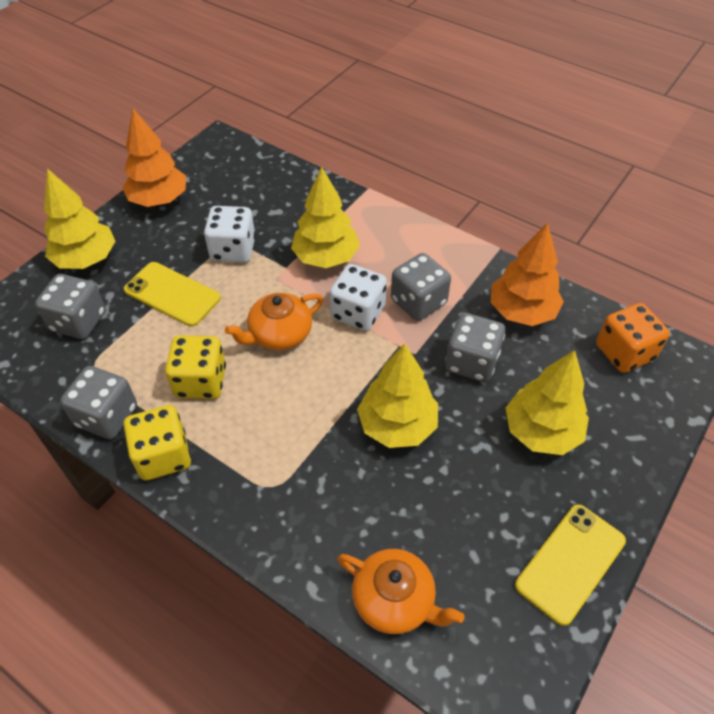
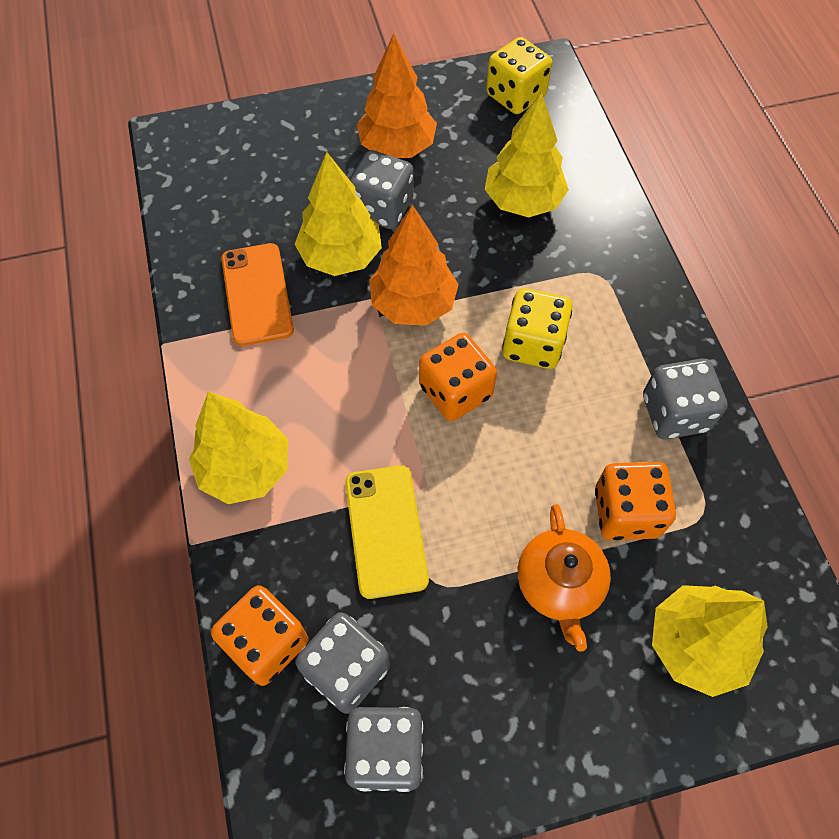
orange dice: [596,303,670,373] = 1 -> [211,585,308,686] [419,333,497,421] [595,462,676,540] = 3
orange phone: none = 0 -> [221,243,294,346] = 1
orange teapot: [225,293,323,350] [337,549,464,634] = 2 -> [518,504,611,652] = 1
white dice: [204,206,256,262] [330,264,387,331] = 2 -> none = 0
yellow phone: [124,262,221,327] [515,504,626,626] = 2 -> [345,465,429,599] = 1

